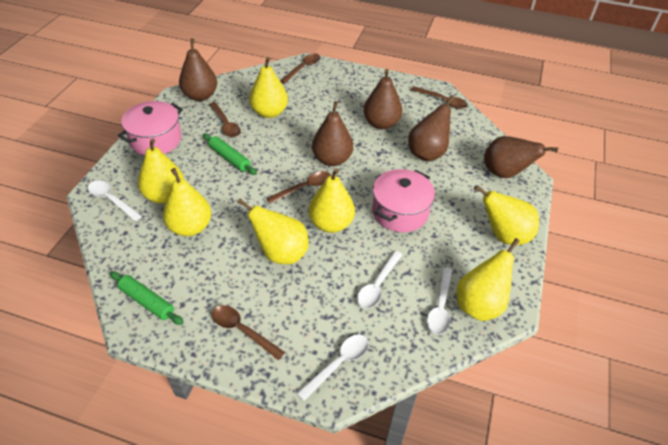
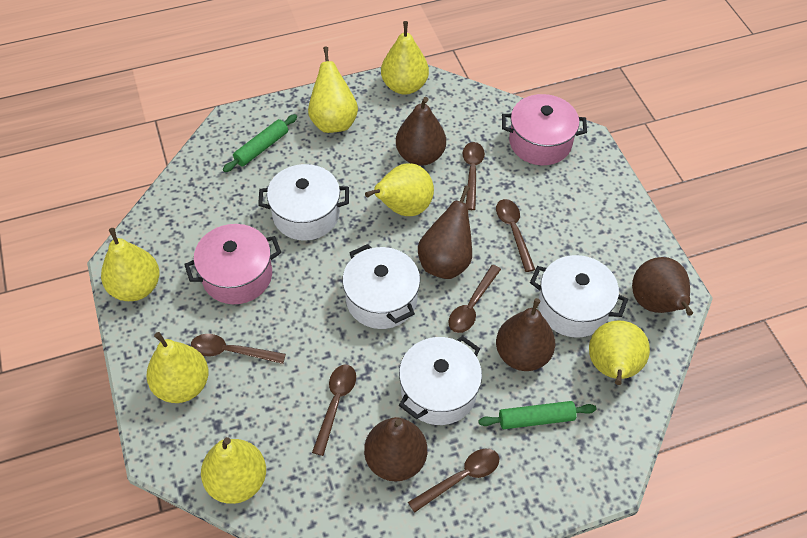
brown spoon: [209,102,241,137] [212,305,285,360] [266,171,331,204] [280,53,320,84] [411,86,468,109] = 5 -> [191,334,286,364] [312,365,356,456] [408,449,499,513] [448,265,501,333] [463,142,485,210] [496,199,536,272] = 6
white pot: none = 0 -> [258,164,349,241] [342,244,420,329] [399,336,482,425] [530,255,628,338] = 4
white spoon: [88,180,142,221] [297,335,369,401] [357,251,402,309] [427,267,452,334] = 4 -> none = 0

